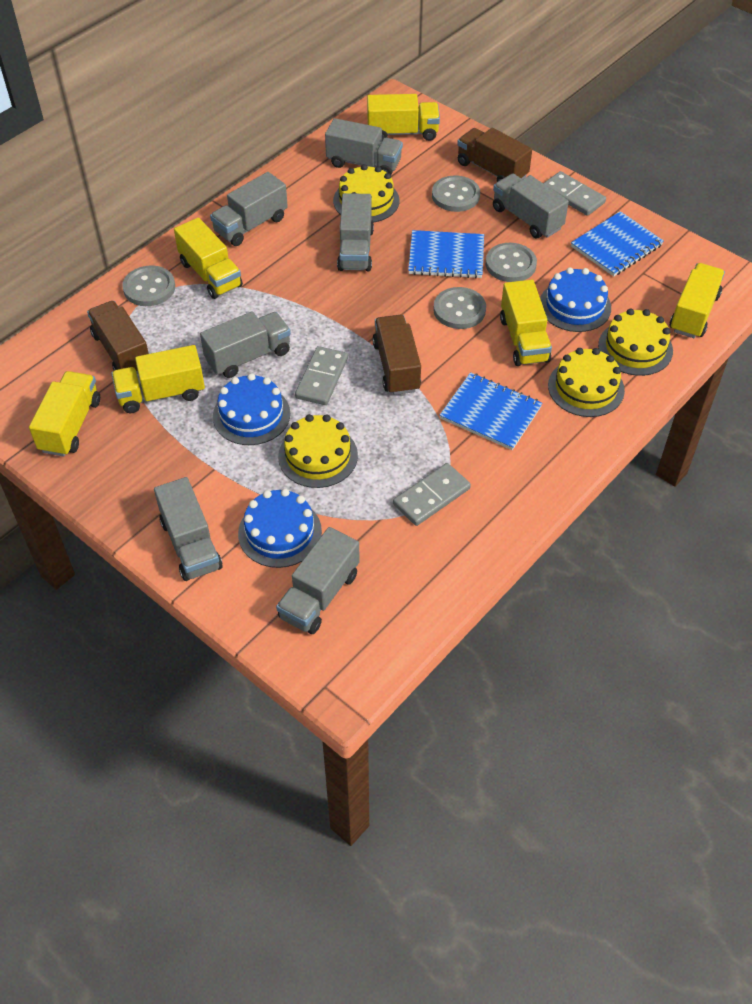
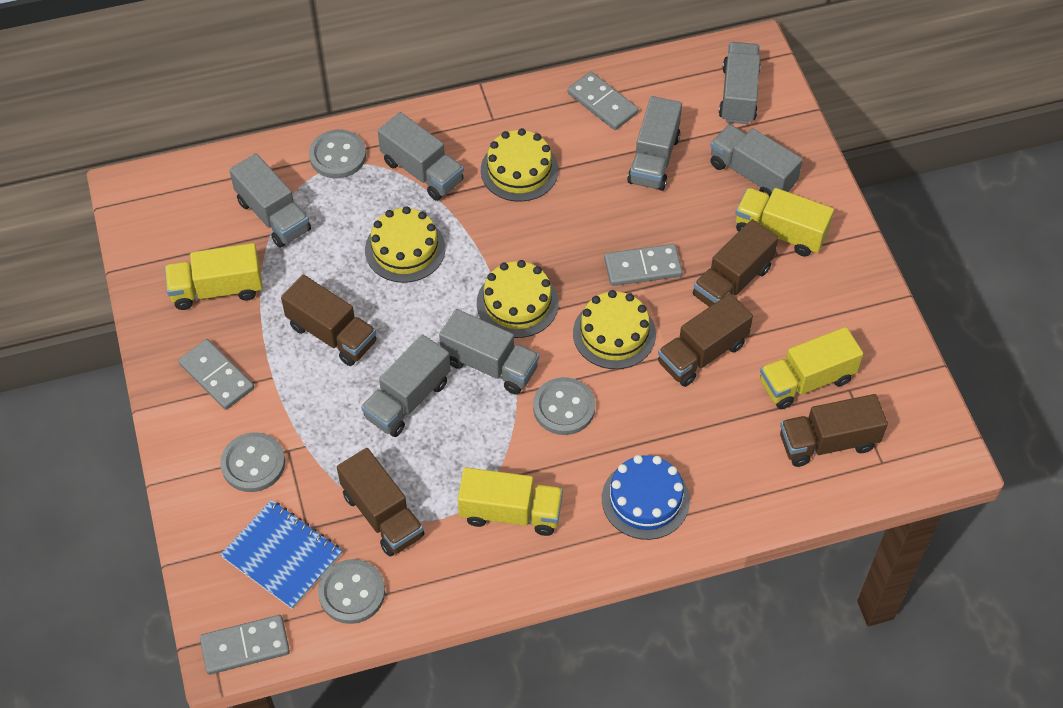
blue cake: [213,373,290,445] [238,489,322,568] [540,267,611,332] = 3 -> [602,455,690,540] = 1
blue notebook: [408,230,484,278] [440,372,542,450] [571,211,664,276] = 3 -> [220,500,342,609] = 1
brown truck: [87,301,149,374] [372,315,421,395] [457,128,532,182] = 3 -> [281,275,376,366] [337,448,424,556] [658,293,753,387] [693,219,779,307] [780,394,888,467] = 5
grey domino: [295,346,348,405] [393,463,471,526] [543,171,606,216] = 3 -> [178,339,254,410] [200,615,290,675] [568,72,638,130] [604,244,683,286] = 4
yellow truck: [29,371,100,457] [111,345,205,413] [174,218,243,299] [367,94,440,141] [500,280,552,366] [670,263,725,338] = 6 -> [165,243,263,310] [458,467,563,536] [735,188,834,257] [760,327,863,409] = 4

